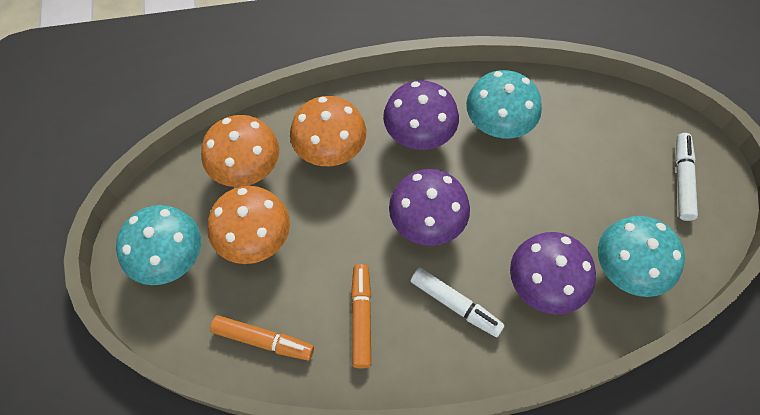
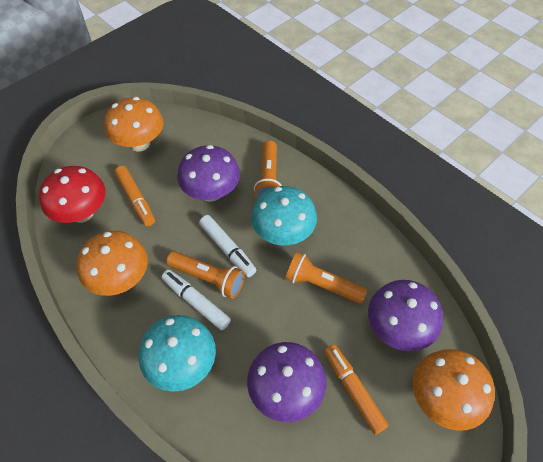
orange flashlight: none = 0 -> [166,251,245,299] [254,140,282,199] [285,252,367,304] = 3
red mushroom: none = 0 -> [39,166,106,223] = 1
turquoise mushroom: [116,205,201,285] [466,70,542,138] [598,216,685,297] = 3 -> [139,315,216,392] [251,186,317,245] = 2

